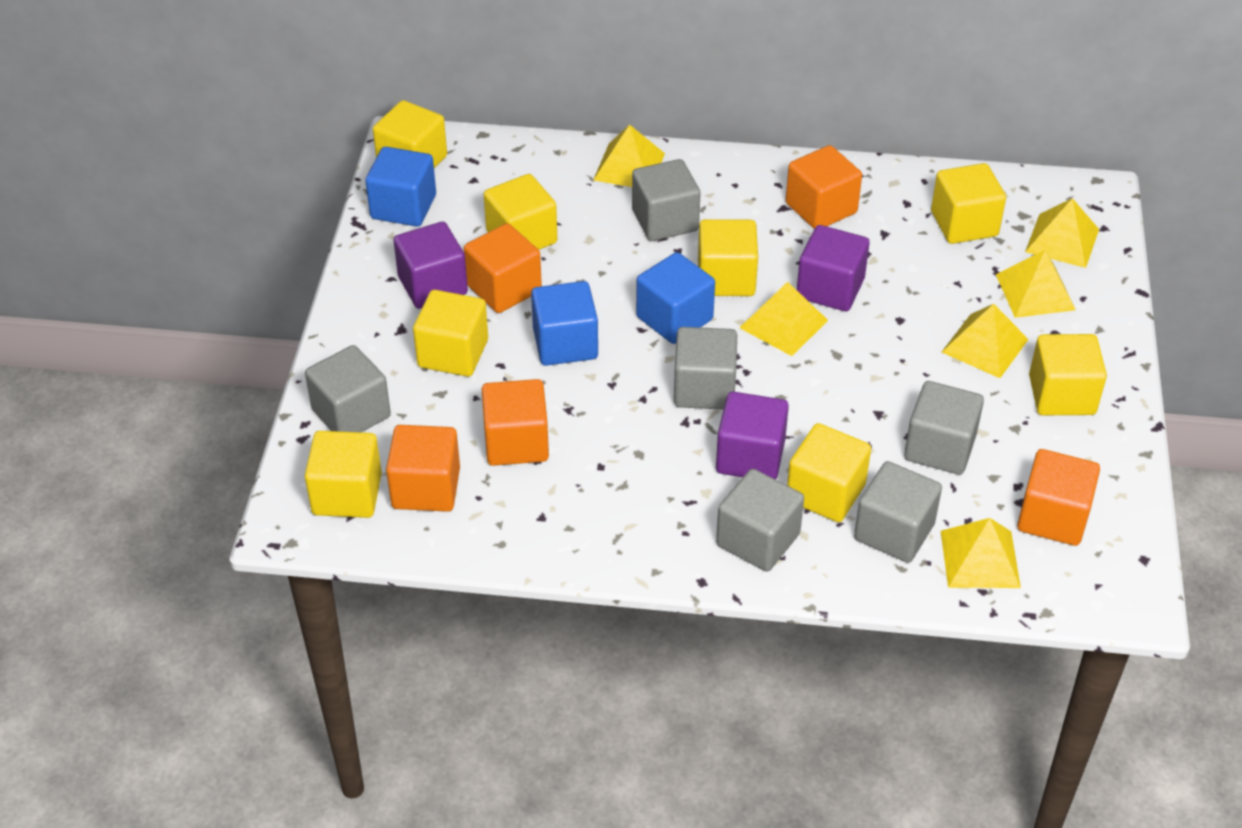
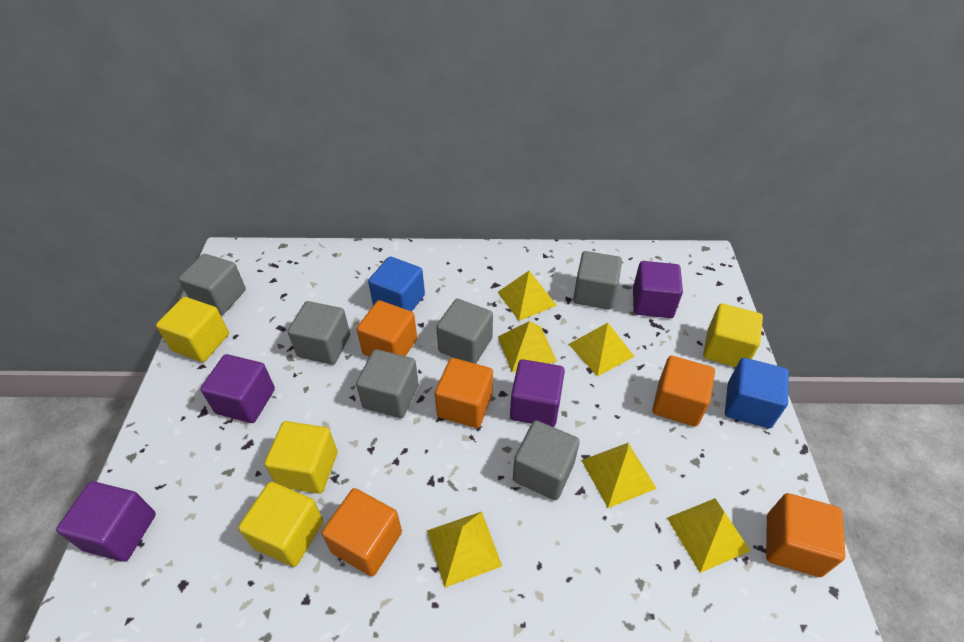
blue cube: [365,147,436,227] [531,281,598,366] [636,252,715,344] = 3 -> [368,256,425,311] [725,358,789,428] = 2
purple cube: [393,222,468,309] [716,391,789,479] [797,225,870,311] = 3 -> [56,481,156,562] [200,354,275,423] [510,359,565,427] [633,261,683,318] = 4
yellow cube: [305,431,382,518] [373,100,447,168] [413,290,488,377] [484,174,557,250] [698,219,758,296] [787,423,871,522] [931,163,1006,244] [1029,334,1107,415] = 8 -> [156,297,229,362] [238,482,323,567] [264,421,338,494] [703,303,763,367] = 4

